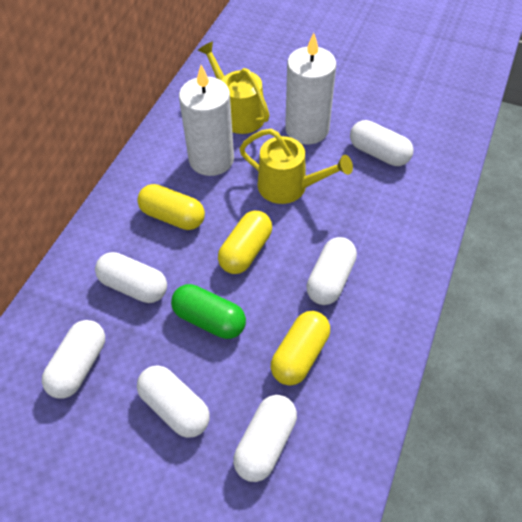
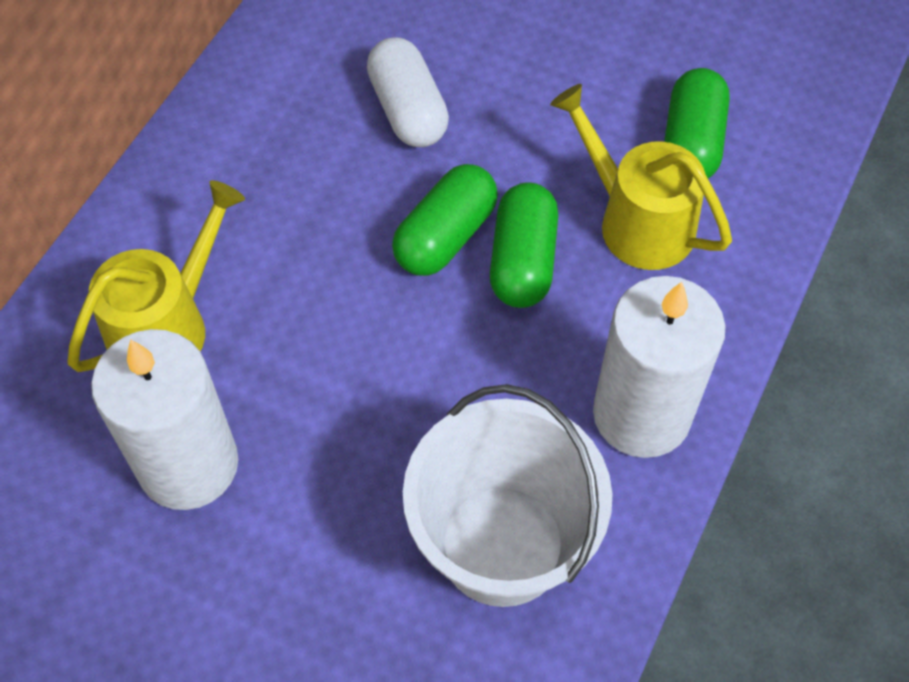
green capsule: [171,284,246,339] = 1 -> [392,164,498,276] [490,182,558,308] [664,68,730,179] = 3
white bucket: none = 0 -> [403,384,613,607] = 1
white capsule: [42,320,105,399] [95,252,167,303] [137,365,210,438] [233,395,297,482] [306,237,357,305] [350,120,413,166] = 6 -> [367,37,449,147] = 1
yellow capsule: [137,184,205,230] [218,211,272,274] [271,311,330,386] = 3 -> none = 0

